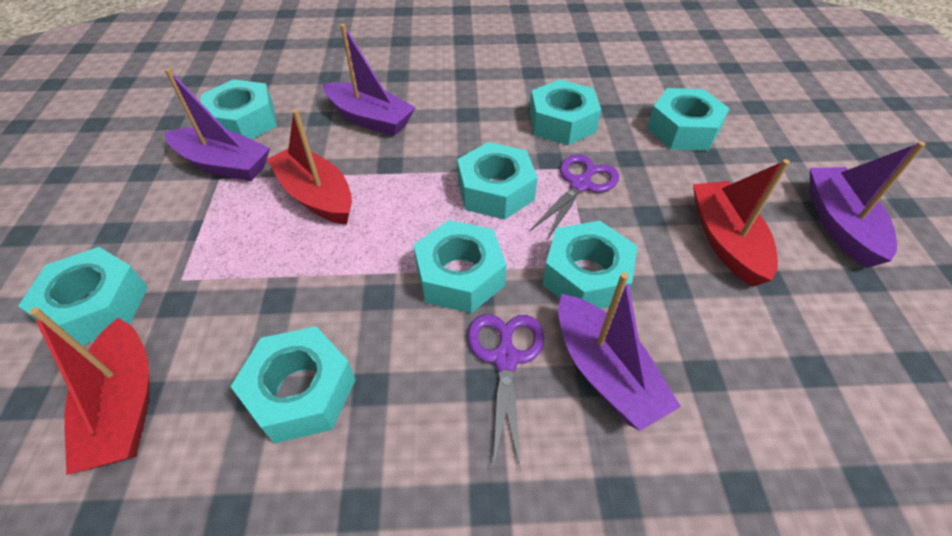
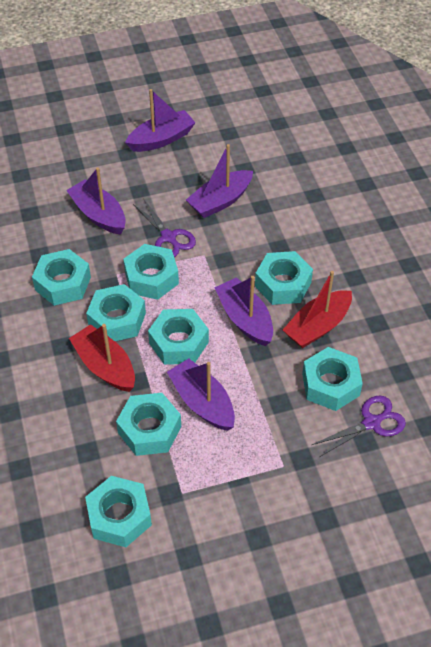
purple boat: [165,68,270,181] [323,24,416,136] [558,272,681,431] [810,141,926,268] = 4 -> [66,167,126,235] [125,89,196,152] [167,358,235,431] [186,144,253,218] [214,276,273,346] = 5
red boat: [29,307,150,475] [266,109,352,225] [693,159,790,287] = 3 -> [69,324,135,392] [283,271,352,348] = 2

